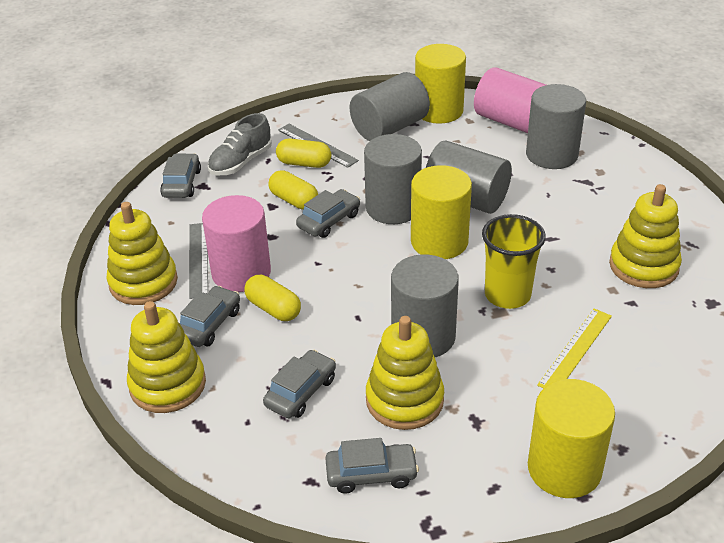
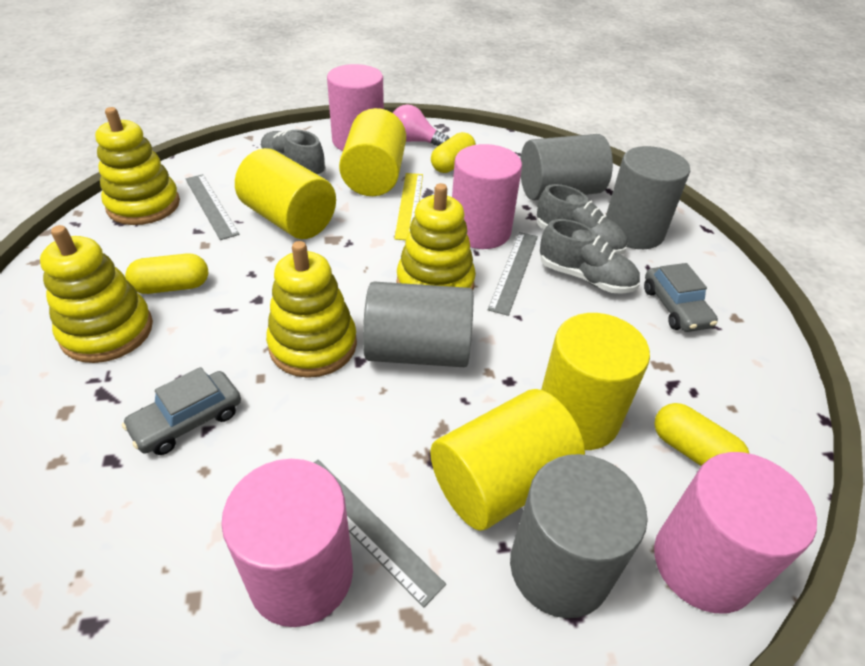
grey car: [160,153,201,198] [179,286,240,347] [263,350,336,418] [296,189,360,238] [325,438,419,494] = 5 -> [122,367,241,455] [644,263,718,332] = 2
grey cylinder: [350,72,430,141] [364,134,422,224] [391,254,459,357] [426,140,512,214] [526,84,586,169] = 5 -> [363,282,473,367] [510,454,648,618] [520,134,613,200] [606,146,690,249] = 4
grey ruler: [189,223,208,299] [278,124,359,168] = 2 -> [185,174,240,240] [314,460,446,607] [488,232,538,316] = 3
grey shoe: [208,113,272,175] = 1 -> [260,129,326,176] [537,184,627,255] [540,219,640,294] = 3
pink cylinder: [202,195,271,292] [474,67,546,133] = 2 -> [221,459,353,627] [327,64,384,151] [452,144,522,249] [654,452,817,613] = 4
pink light bulb: none = 0 -> [393,105,449,147] = 1
yellow cup: [482,214,546,309] = 1 -> none = 0
yellow cylinder: [411,165,472,259] [415,44,466,124] [528,379,615,498] = 3 -> [235,148,336,239] [339,108,406,196] [430,389,585,531] [541,313,650,450] = 4

